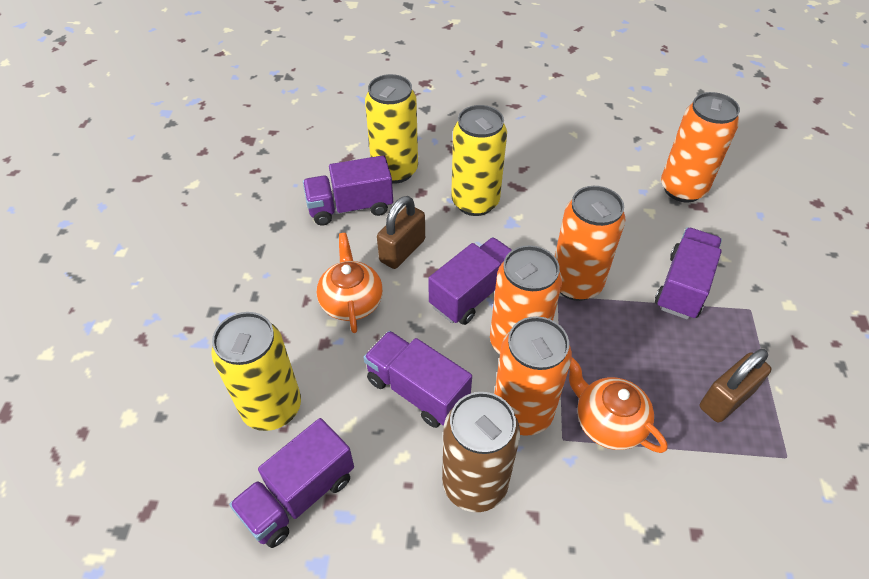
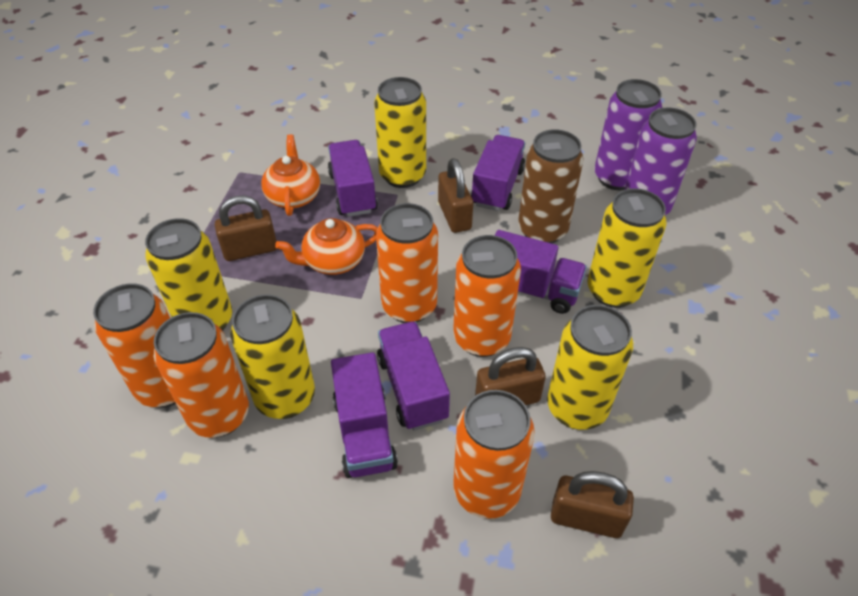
brown padlock: [377,196,425,269] [700,349,771,423] = 2 -> [215,195,277,261] [438,158,473,233] [475,347,546,405] [551,471,634,538] = 4
orange can: [490,245,562,354] [494,316,572,436] [555,186,626,301] [661,92,740,203] = 4 -> [93,283,176,407] [154,312,249,438] [376,203,438,323] [453,235,521,357] [453,390,535,519] = 5
purple can: none = 0 -> [594,79,662,190] [625,107,697,215] = 2
yellow can: [211,312,301,431] [365,74,418,184] [451,105,507,216] = 3 -> [145,218,232,331] [231,294,315,419] [374,77,426,188] [547,305,633,430] [588,188,666,308] = 5

